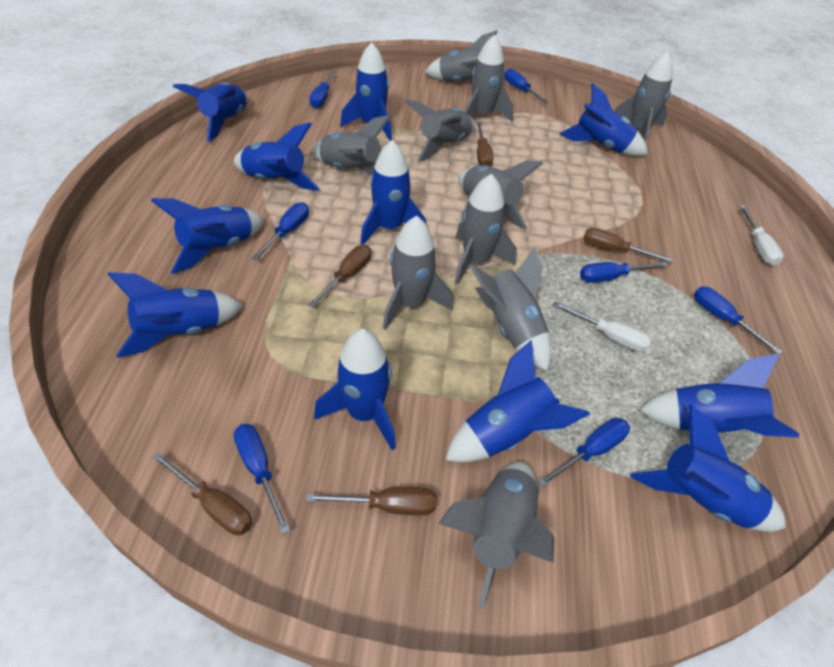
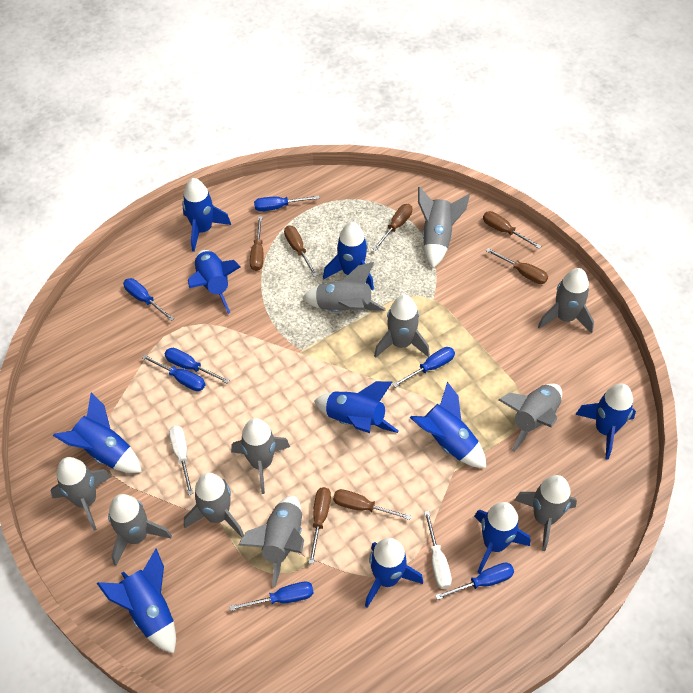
blue rocket: [108,272,243,358] [151,198,265,274] [173,82,248,142] [234,123,320,191] [314,329,396,450] [340,42,392,141] [360,140,426,245] [446,341,590,462] [559,83,648,156] [630,404,786,532] [640,354,799,437] = 11 -> [53,393,142,473] [97,548,176,654] [182,178,231,252] [188,250,241,314] [314,381,399,433] [323,222,374,290] [365,538,423,608] [410,382,486,468] [474,502,530,574] [575,383,636,459] = 10
brown screwdriver: [153,453,252,535] [306,487,436,515] [308,245,371,307] [477,122,493,167] [583,228,674,263] = 5 -> [250,216,263,271] [284,226,317,276] [309,487,331,564] [333,489,411,520] [373,204,412,250] [483,211,541,249] [486,248,548,284] = 7
grey rocket: [311,115,391,176] [383,216,453,330] [405,99,475,162] [425,30,497,82] [438,462,554,609] [455,174,517,285] [458,161,543,230] [465,35,513,121] [470,247,551,371] [614,51,673,143] = 10 -> [51,457,111,531] [108,494,172,566] [184,473,244,537] [231,418,290,494] [238,496,304,587] [302,262,386,312] [374,295,430,358] [418,187,470,268] [499,384,562,452] [515,475,577,551] [538,268,594,334] = 11

